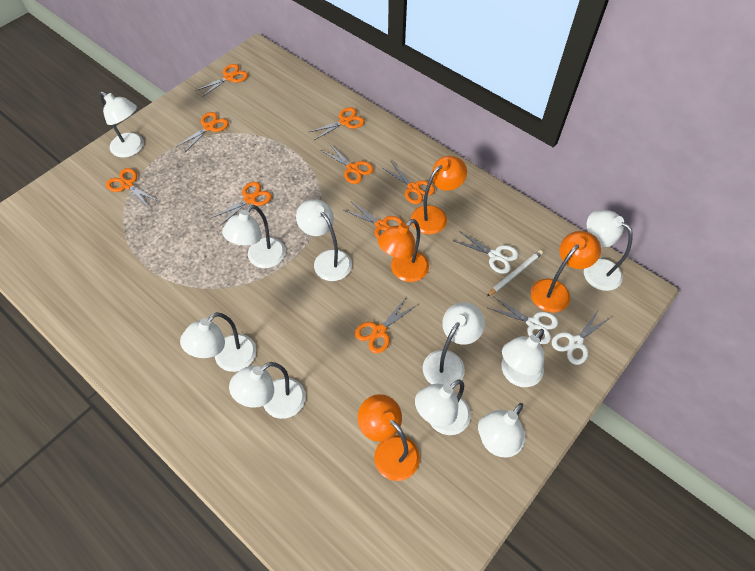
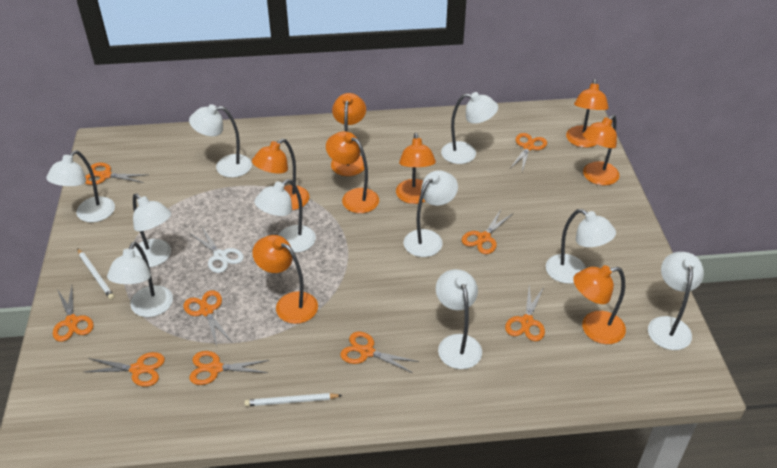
orange lamp: [357,394,420,481] [378,219,429,282] [411,156,467,234] [531,231,601,313] = 4 -> [252,139,310,210] [252,235,318,324] [326,131,379,213] [331,93,366,176] [396,133,436,204] [566,79,609,148] [573,265,626,344] [582,115,620,186] = 8
white pencil: [487,250,543,296] = 1 -> [77,248,115,300] [244,393,342,406] = 2
white scissors: [454,231,518,274] [488,297,558,344] [552,309,610,365] = 3 -> [191,227,244,273] = 1

